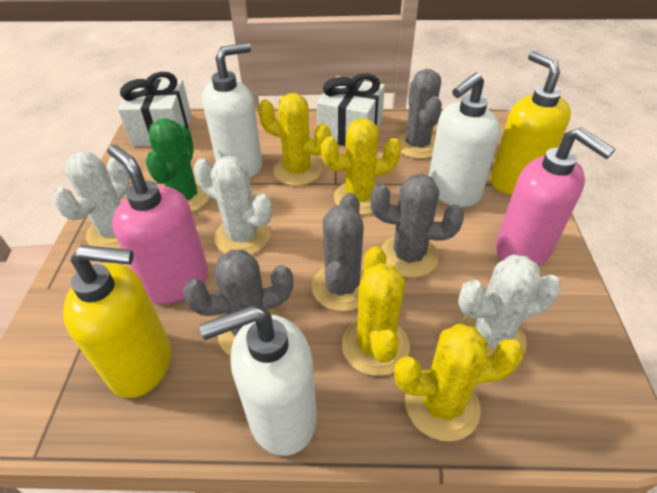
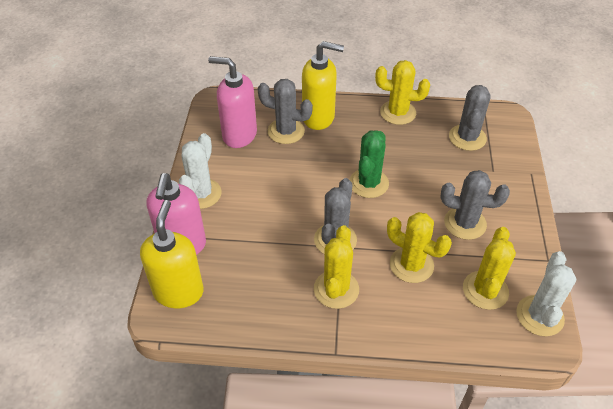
white cactus: [52,152,130,249] [194,156,272,255] [458,255,561,356] = 3 -> [179,133,221,209] [516,251,576,336] = 2
white gift: [118,72,192,147] [317,73,385,146] = 2 -> none = 0
white soap dispenser: [200,305,317,456] [202,43,262,178] [429,72,500,207] = 3 -> none = 0

